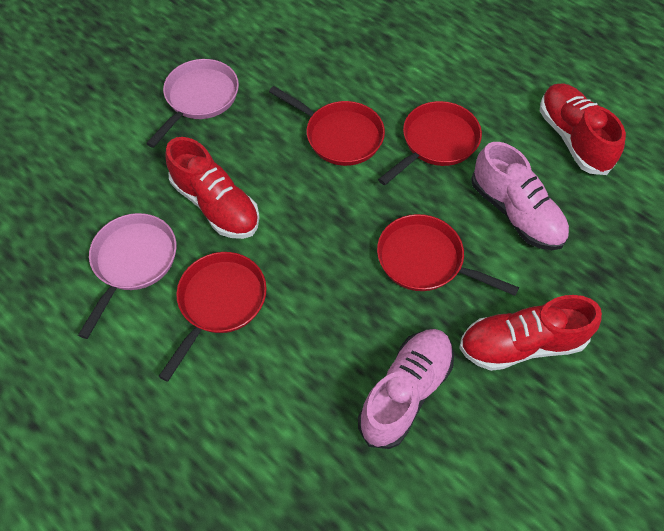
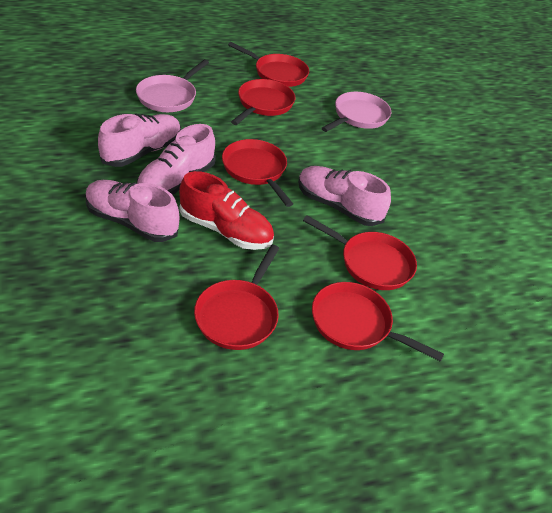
pink shoe: [358,329,454,449] [471,142,569,250] = 2 -> [86,180,179,242] [98,113,181,167] [137,124,216,195] [298,166,391,226] = 4
red pan: [158,252,267,382] [269,86,385,166] [377,214,519,296] [378,101,482,185] = 4 -> [194,244,279,350] [222,139,293,207] [228,42,309,87] [231,79,295,125] [303,215,417,290] [312,282,444,362] = 6
red shoe: [165,137,260,239] [459,295,602,371] [540,83,626,175] = 3 -> [179,171,274,250] = 1

